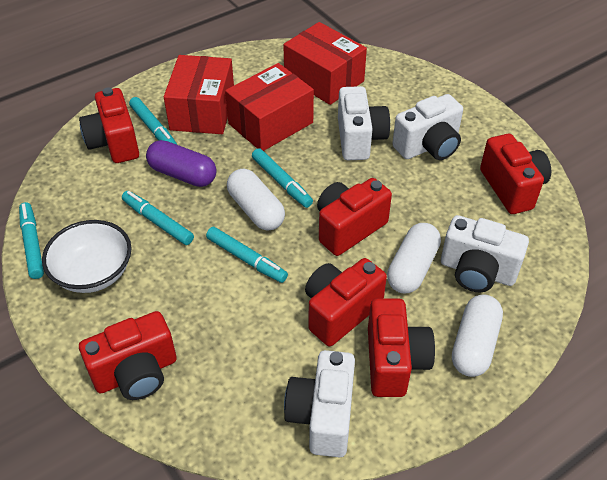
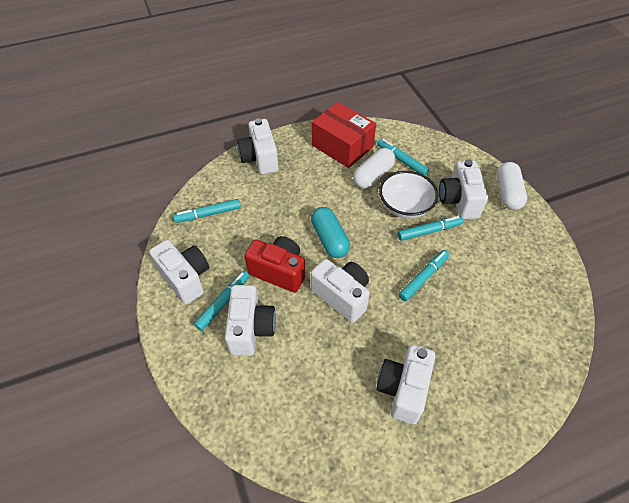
purple capsule: [146,140,217,187] = 1 -> none = 0
red box: [164,55,234,134] [225,63,314,151] [283,22,367,105] = 3 -> [312,102,376,168] = 1
red camera: [79,87,139,163] [79,311,177,400] [305,258,387,346] [317,178,392,256] [368,298,435,397] [480,134,551,214] = 6 -> [244,236,305,293] = 1
turquoise capsule: none = 0 -> [311,207,350,258] = 1
white camera: [284,350,355,457] [338,86,390,160] [392,94,463,160] [441,215,529,292] = 4 -> [149,240,209,304] [225,285,276,356] [237,118,278,174] [311,259,370,323] [376,345,435,424] [439,160,488,219] = 6
white capsule: [227,169,285,231] [387,223,441,293] [452,295,503,377] = 3 -> [353,148,395,189] [497,162,527,210] = 2

